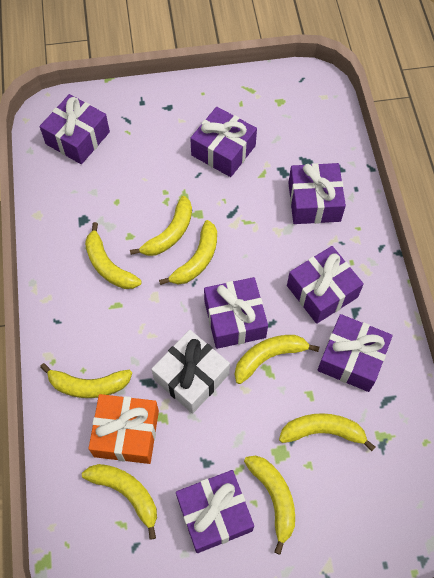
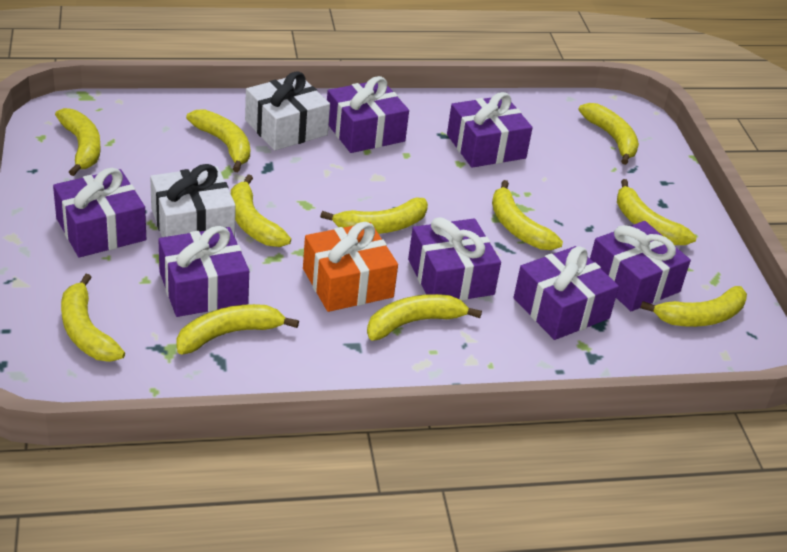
white gift: [151,330,230,414] = 1 -> [150,164,236,237] [245,71,330,151] = 2
yellow banana: [40,363,132,398] [82,464,157,540] [85,222,142,289] [130,196,192,256] [159,220,217,285] [235,335,319,384] [244,456,295,555] [279,413,375,451] = 8 -> [55,108,101,176] [61,274,125,362] [176,304,299,354] [186,109,250,172] [231,174,291,247] [320,198,428,234] [367,294,482,341] [492,180,563,250] [579,103,639,165] [617,179,697,245] [640,286,747,327] = 11

